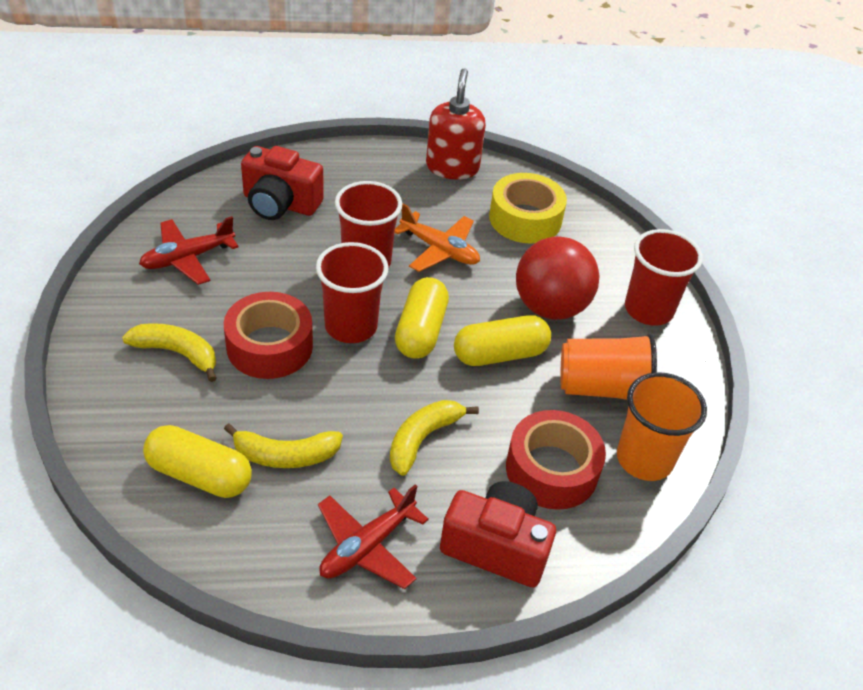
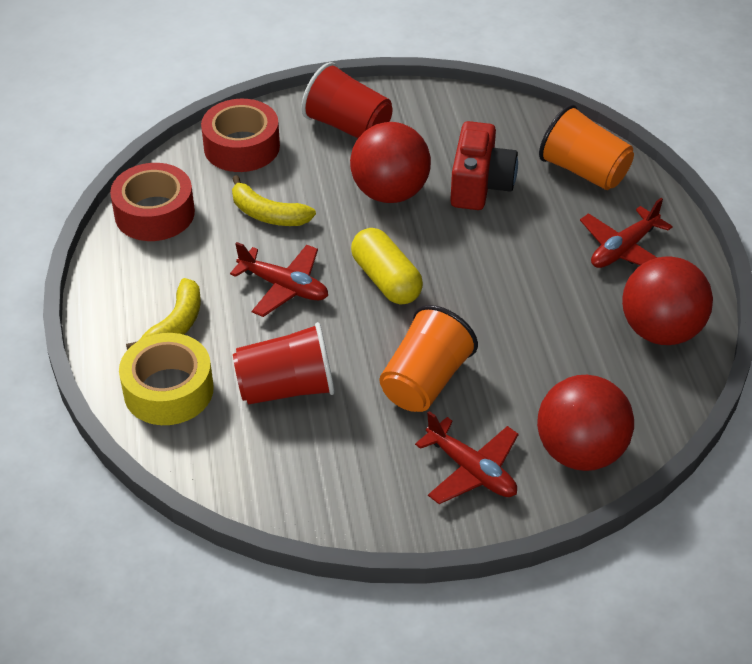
orange plane: [394,203,480,272] = 1 -> none = 0
red ball: [516,237,599,320] = 1 -> [350,122,431,203] [537,375,634,471] [622,257,713,345] = 3
red camera: [241,146,324,220] [440,481,556,588] = 2 -> [450,121,518,210] = 1
red cup: [316,242,389,343] [335,181,402,267] [625,229,703,326] = 3 -> [233,322,335,405] [301,62,393,138] = 2
red plane: [139,216,239,285] [318,484,429,589] = 2 -> [230,242,328,317] [415,411,519,504] [580,198,673,268] = 3
red soap dispenser: [426,68,486,180] = 1 -> none = 0
yellow banana: [122,323,217,382] [224,423,343,468] [390,400,479,476] = 3 -> [126,278,201,350] [232,175,316,226] = 2
yellow capsule: [143,425,252,498] [395,277,449,359] [454,315,551,366] = 3 -> [351,228,423,304] = 1

